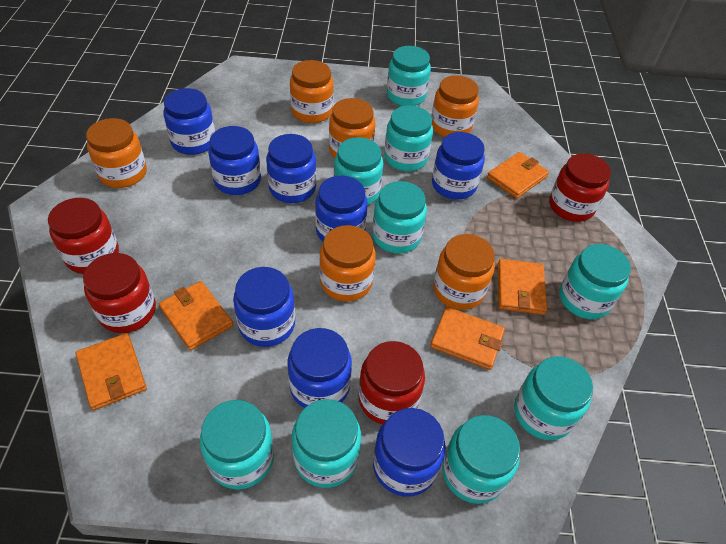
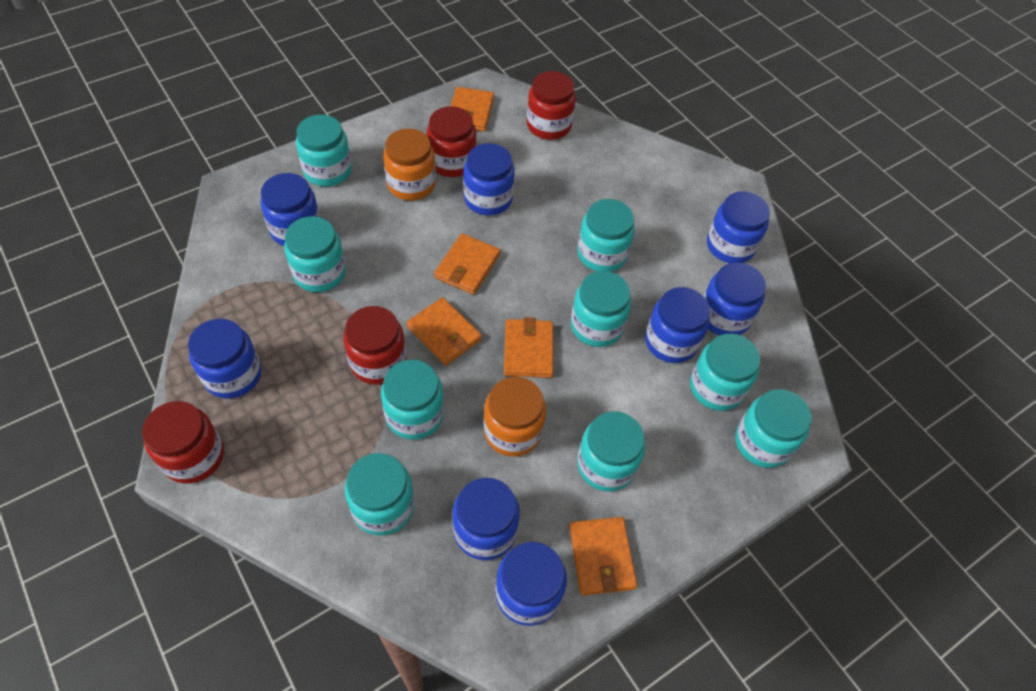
orange jar: [86,118,147,188] [290,60,334,123] [319,225,376,302] [329,98,375,158] [432,75,479,137] [433,234,495,310] = 6 -> [383,128,436,201] [484,377,546,457] = 2

